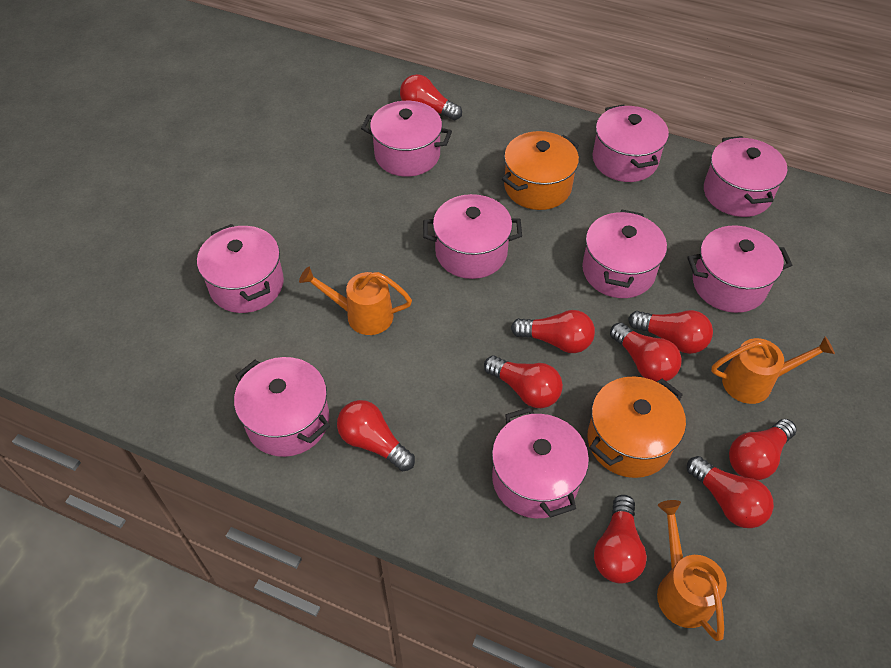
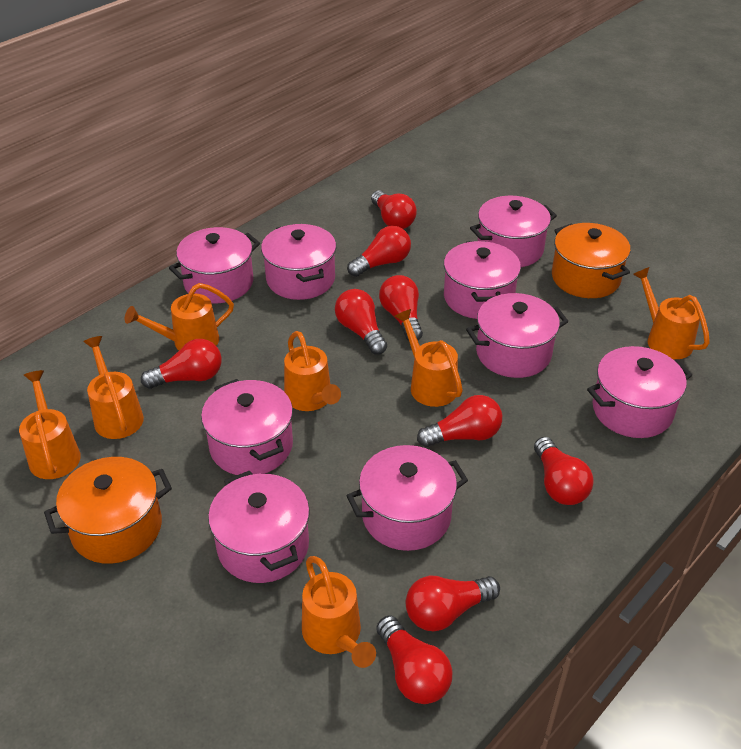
orange watering can: [299,267,412,335] [657,500,727,641] [711,336,835,404] = 3 -> [19,370,81,479] [83,336,144,439] [125,283,234,350] [284,331,341,411] [302,556,376,668] [395,309,463,407] [633,267,710,359] = 7

